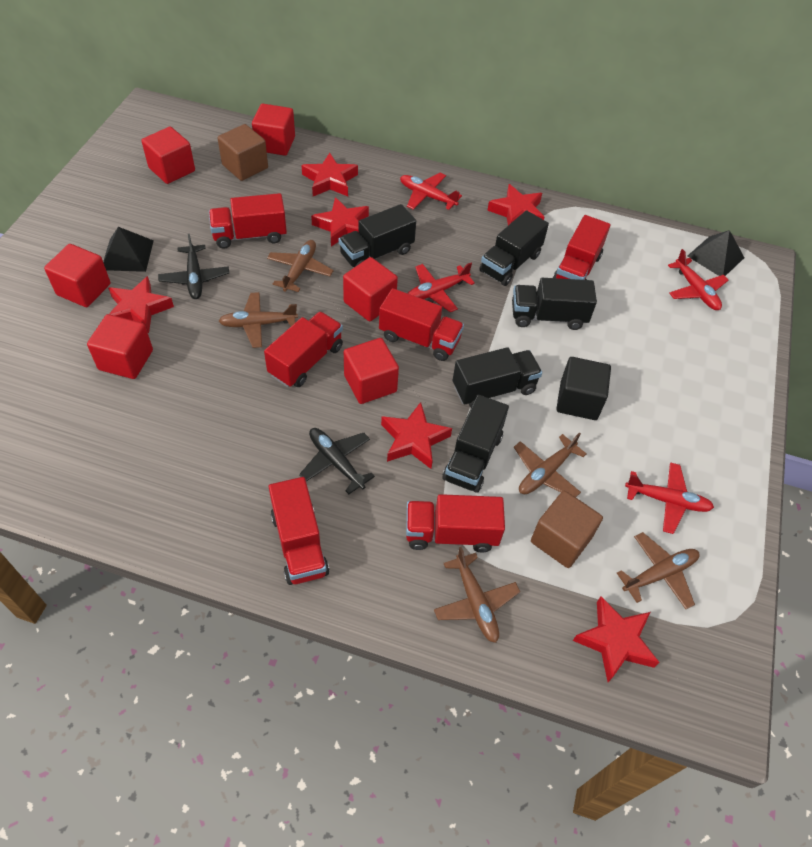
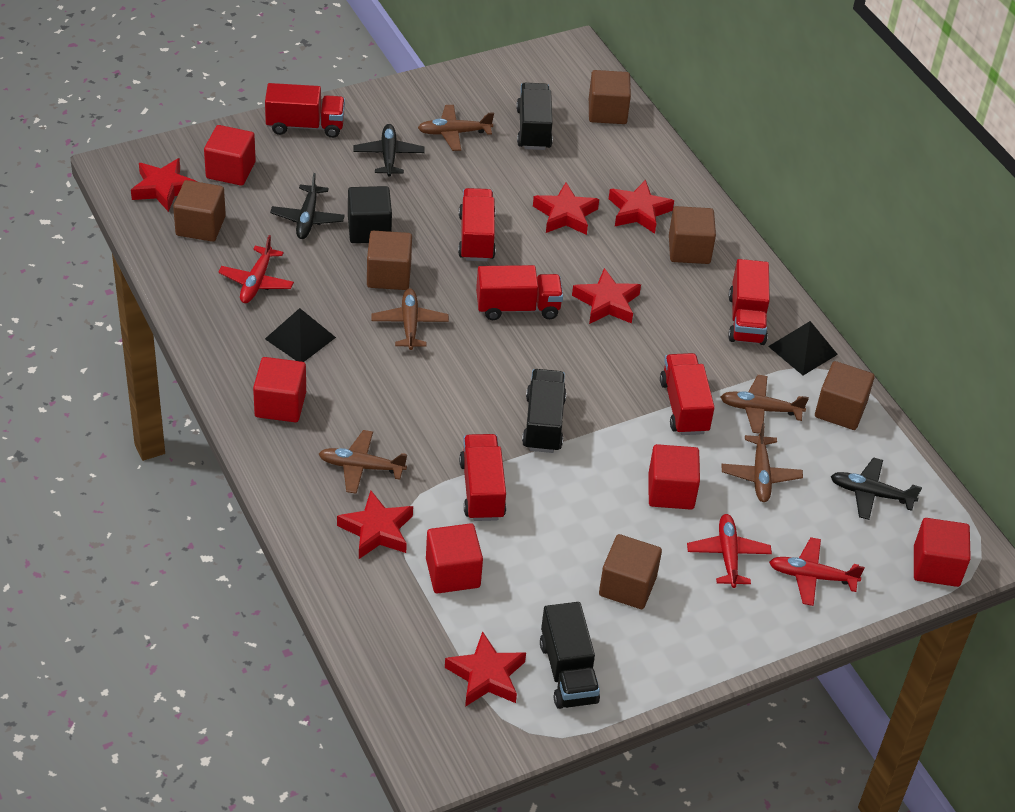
black plane: [158,234,229,299] [299,428,375,494] = 2 -> [270,173,345,239] [354,124,425,177] [831,457,922,520] = 3
black truck: [339,204,416,267] [442,395,509,493] [453,347,542,408] [479,210,549,286] [512,278,597,330] = 5 -> [516,83,553,150] [522,369,566,453] [540,602,600,709] = 3
brown cube: [218,124,268,181] [531,491,603,568] = 2 -> [173,180,226,242] [367,231,412,290] [589,70,631,124] [599,534,662,609] [669,206,716,264] [815,361,875,430] = 6
red cube: [44,244,110,307] [87,314,153,379] [141,127,195,184] [252,104,295,156] [343,257,398,322] [344,338,399,404] = 6 -> [204,125,256,186] [253,357,306,422] [426,523,483,594] [648,444,700,510] [914,518,971,587] = 5
red plane: [400,173,462,210] [408,263,475,312] [625,462,714,534] [668,249,729,310] = 4 -> [218,235,294,303] [687,514,772,588] [769,537,865,606] = 3

